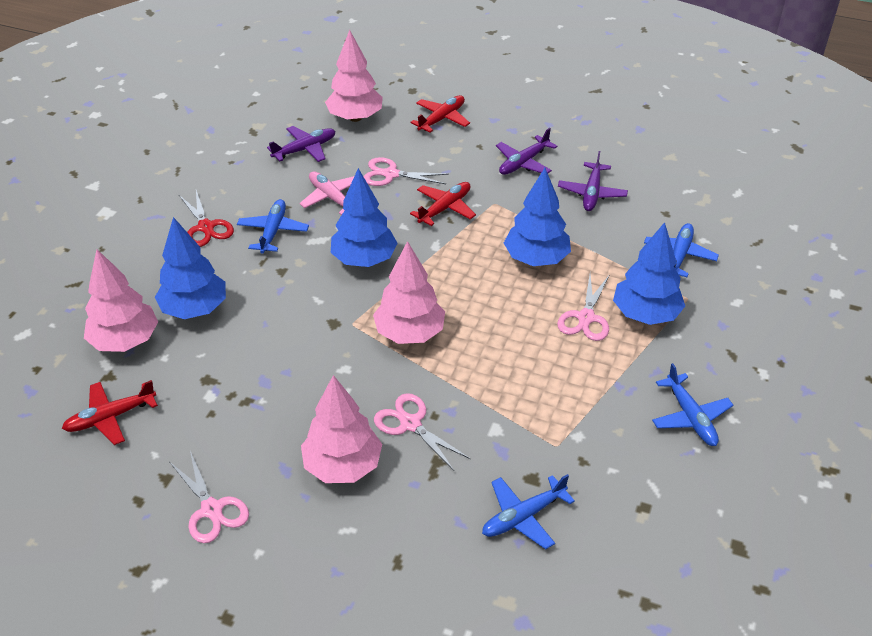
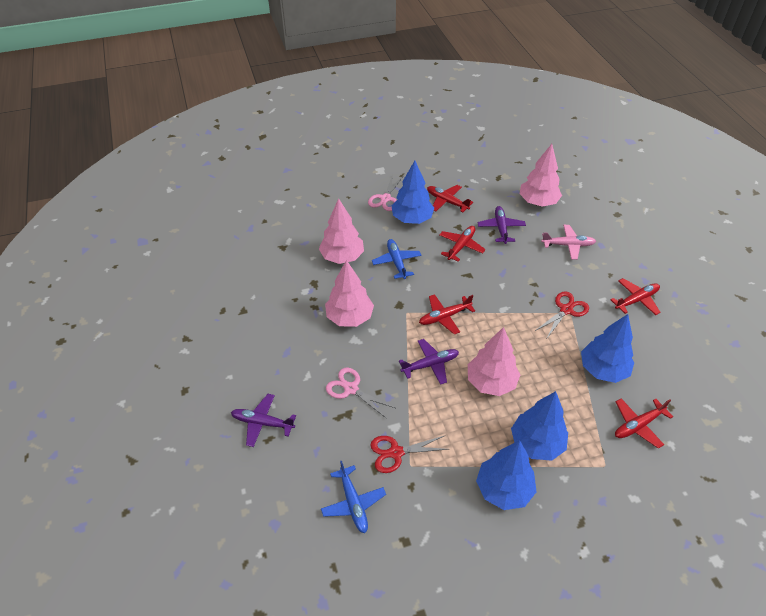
blue plane: [237,199,309,254] [482,474,575,549] [644,223,719,277] [652,363,733,446] = 4 -> [321,461,386,533] [372,239,421,279] = 2
pink scissors: [169,451,249,543] [364,157,449,186] [374,393,471,471] [557,275,609,341] = 4 -> [326,368,395,419] [368,174,404,211] = 2
red plane: [62,380,158,445] [410,95,470,132] [410,182,476,226] = 3 -> [419,294,475,334] [427,185,473,212] [439,226,486,262] [610,278,661,315] [615,398,673,449] = 5
red scissors: [179,190,234,247] = 1 -> [370,436,448,473] [535,291,589,338] = 2

